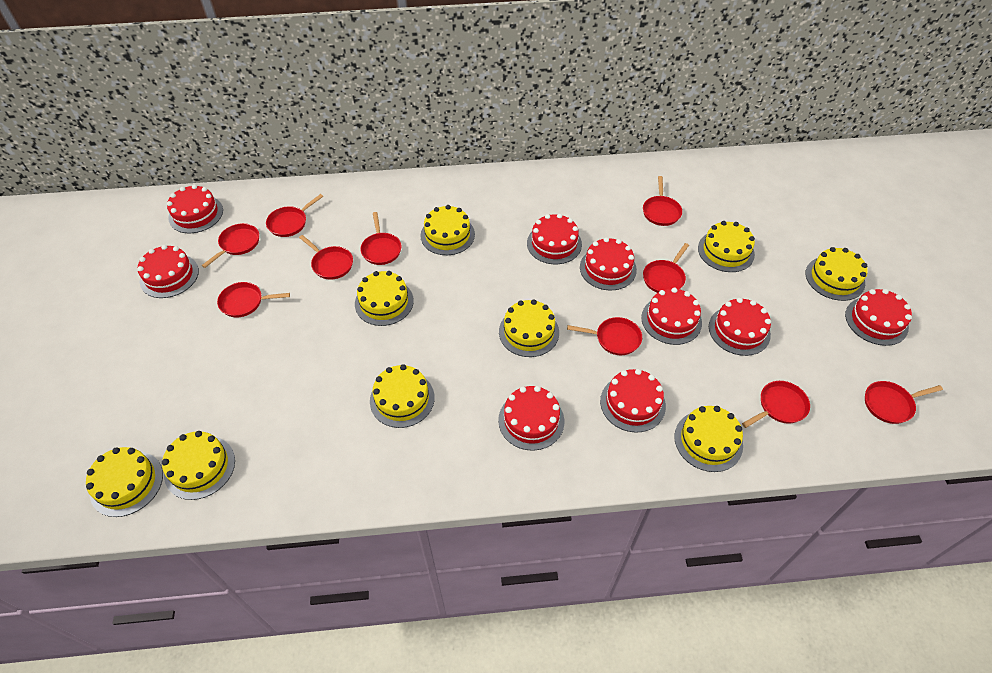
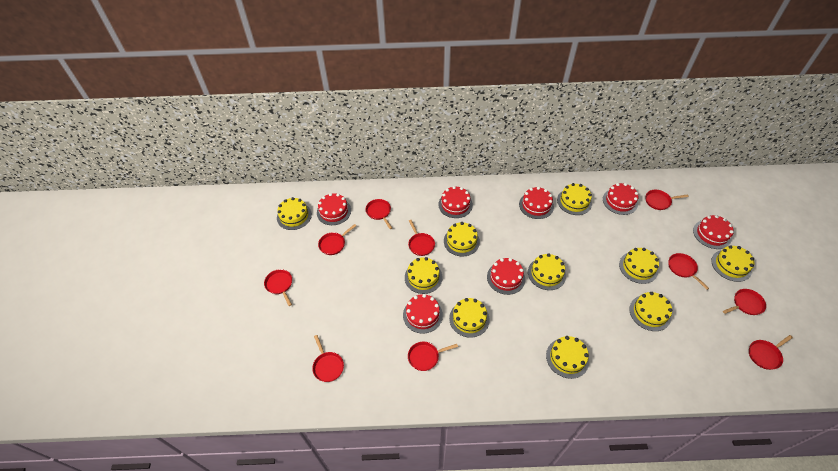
red cake: [137,245,199,298] [167,184,223,233] [498,386,564,451] [527,214,582,264] [580,237,637,290] [600,369,666,433] [641,288,702,345] [709,298,771,356] [845,289,912,346] = 9 -> [317,193,351,225] [403,294,443,333] [438,186,473,218] [487,258,525,295] [519,187,554,219] [603,183,638,215] [693,215,734,249] = 7
yellow cake: [86,447,163,517] [162,431,235,500] [355,271,414,326] [370,364,435,428] [420,205,475,255] [499,299,559,357] [674,406,743,472] [698,221,755,272] [806,247,868,301] = 9 -> [277,197,312,230] [405,257,443,294] [444,222,480,256] [449,298,490,338] [528,253,566,290] [546,336,589,379] [557,183,592,215] [619,248,659,284] [629,292,673,331] [711,245,754,282] = 10

